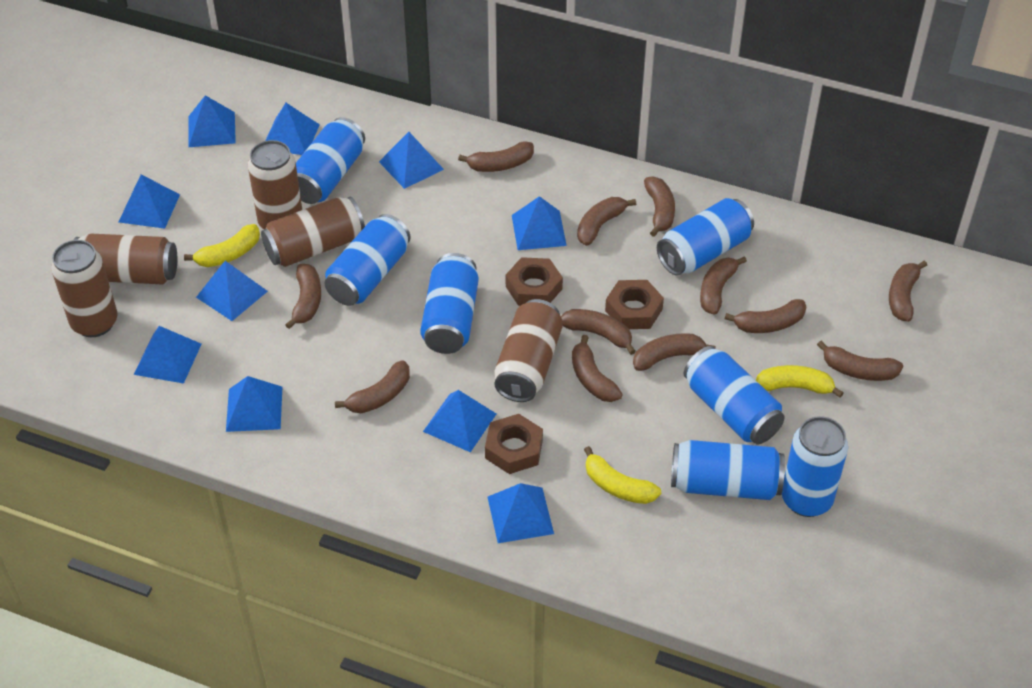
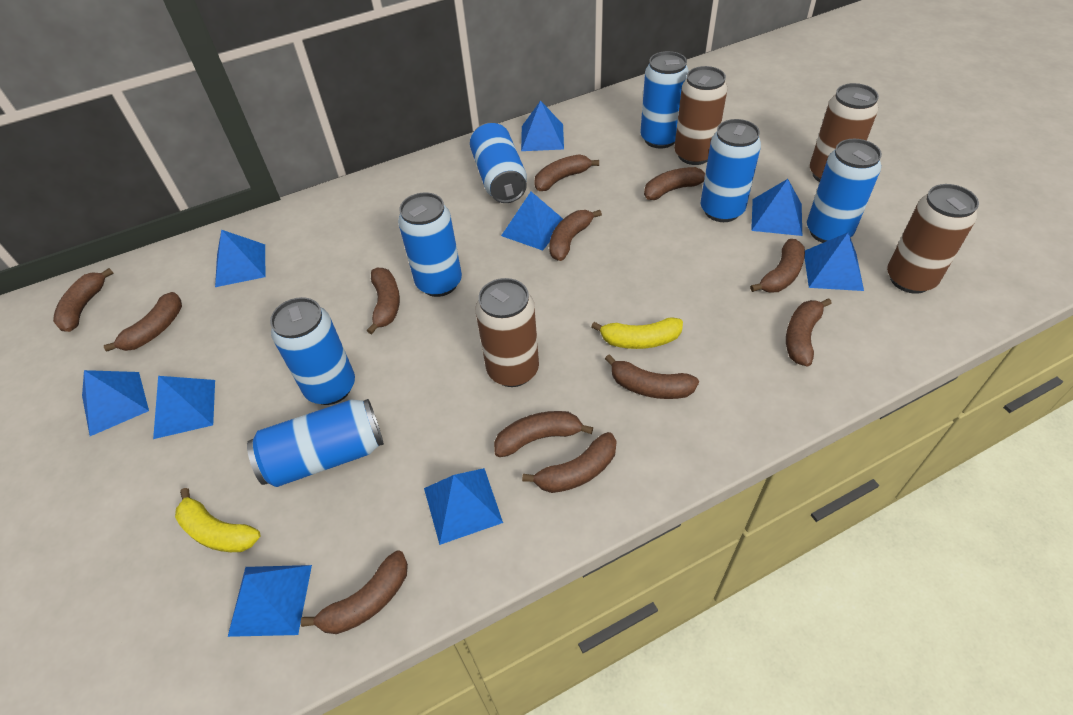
blue pyramid: [119,174,180,229] [134,326,201,384] [189,95,236,147] [196,261,268,321] [226,376,282,432] [265,103,320,155] [379,132,444,189] [423,390,496,452] [487,483,554,543] [512,196,567,250] = 10 -> [82,370,149,436] [153,376,215,439] [215,230,265,287] [228,565,312,637] [424,468,503,545] [501,192,563,251] [521,101,564,151] [751,179,802,236] [805,232,864,291] = 9
brown can: [51,240,118,337] [73,233,177,285] [248,140,302,229] [261,197,365,267] [494,299,563,402] = 5 -> [476,278,539,387] [674,66,728,165] [810,83,879,182] [887,184,979,294] = 4
brown nut: [485,414,543,474] [506,257,563,306] [605,280,664,329] = 3 -> none = 0
yellow banana: [184,224,260,267] [584,446,661,504] [756,365,844,398] = 3 -> [175,488,260,552] [591,317,683,349] = 2

